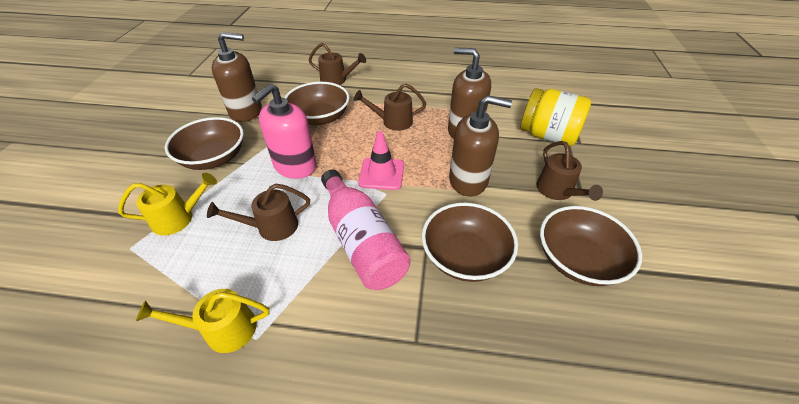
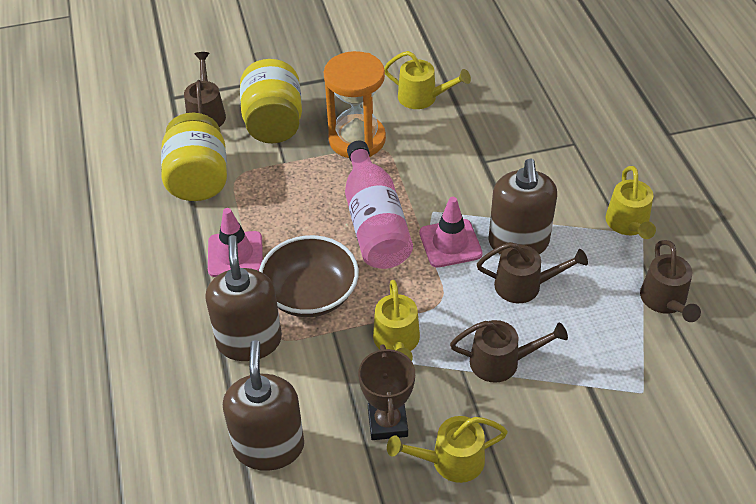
brown bowl: [165,117,244,170] [284,82,350,125] [422,203,518,282] [540,206,642,286] = 4 -> [259,235,359,317] = 1
brown trophy: none = 0 -> [358,344,415,440] = 1
orange hourglass: none = 0 -> [324,51,386,158] = 1
pink soap dispenser: [252,83,317,179] = 1 -> none = 0
pink traffic cone: [358,131,404,190] = 1 -> [208,208,263,277] [419,197,483,268] = 2
yellow jar: [520,88,591,146] = 1 -> [161,113,227,201] [240,59,302,143] = 2
yellow watering can: [118,173,217,235] [136,289,270,353] = 2 -> [373,280,420,361] [384,51,471,109] [387,416,508,483] [605,166,656,239] = 4

